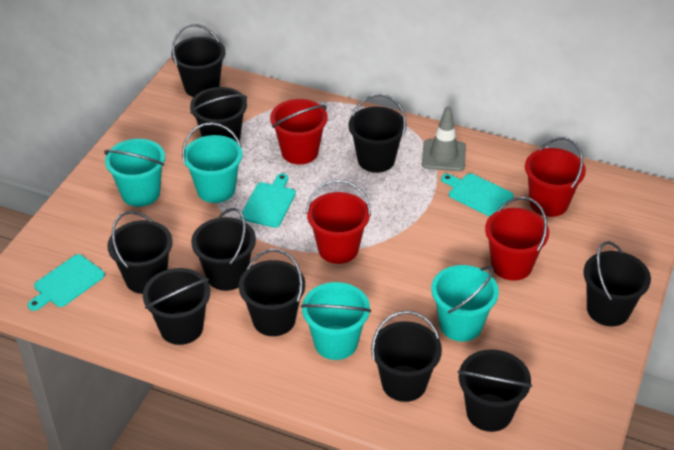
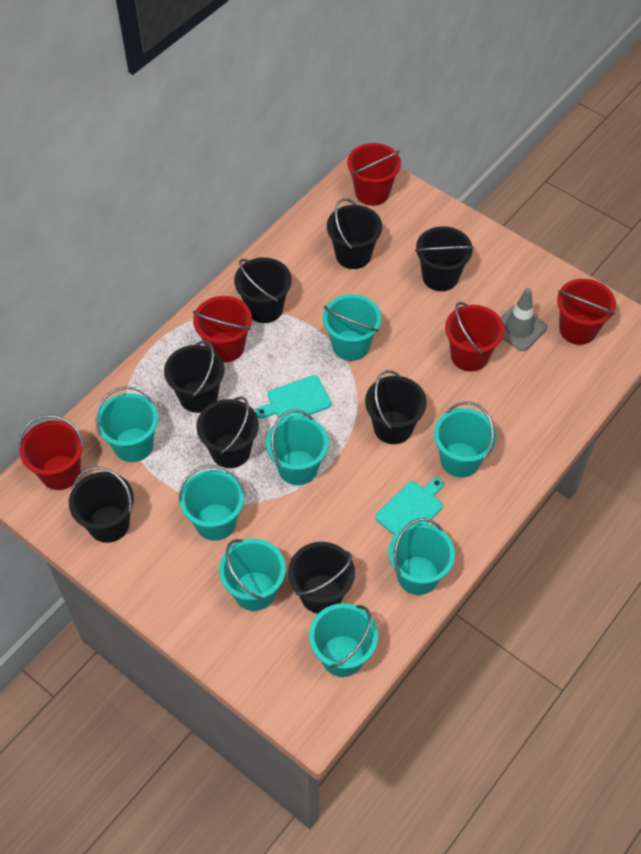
black bucket: [107,211,173,294] [143,268,210,345] [171,24,225,97] [190,87,247,142] [191,208,256,291] [239,249,305,336] [349,94,406,173] [371,311,442,402] [457,349,532,432] [583,241,651,326] = 10 -> [69,467,134,543] [164,340,225,413] [196,397,259,468] [234,257,292,323] [288,542,355,614] [327,198,382,269] [365,370,427,444] [415,226,474,291] = 8
red bucket: [270,99,327,164] [306,180,371,264] [485,197,549,281] [525,137,586,217] = 4 -> [19,415,84,490] [193,296,252,362] [347,143,401,206] [445,302,504,372] [557,279,616,345] = 5
turquoise bucket: [104,139,165,207] [182,122,243,203] [301,282,371,360] [431,265,499,342] = 4 -> [95,386,158,462] [178,465,245,541] [219,539,286,611] [266,409,329,485] [309,603,378,677] [323,294,381,361] [389,518,455,595] [434,402,497,477] = 8
turquoise cutting board: [28,254,105,311] [240,173,296,228] [441,173,514,217] = 3 -> [255,375,331,420] [375,477,444,535] = 2

